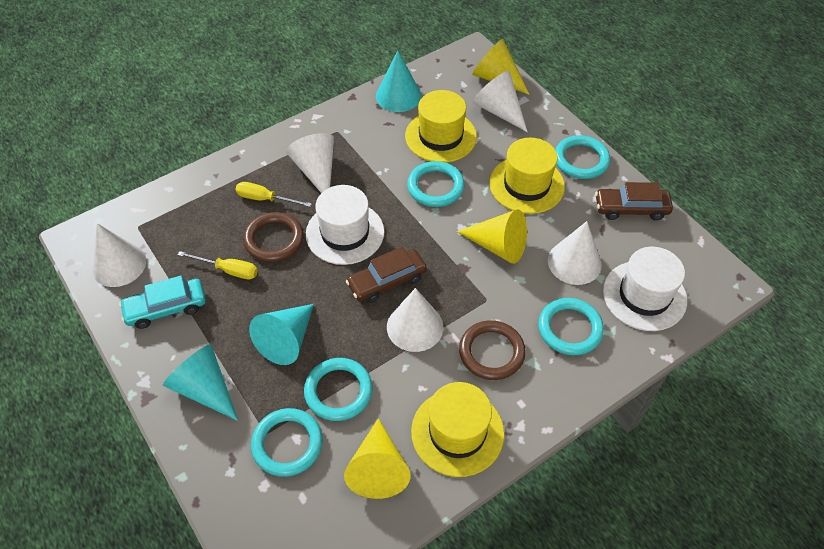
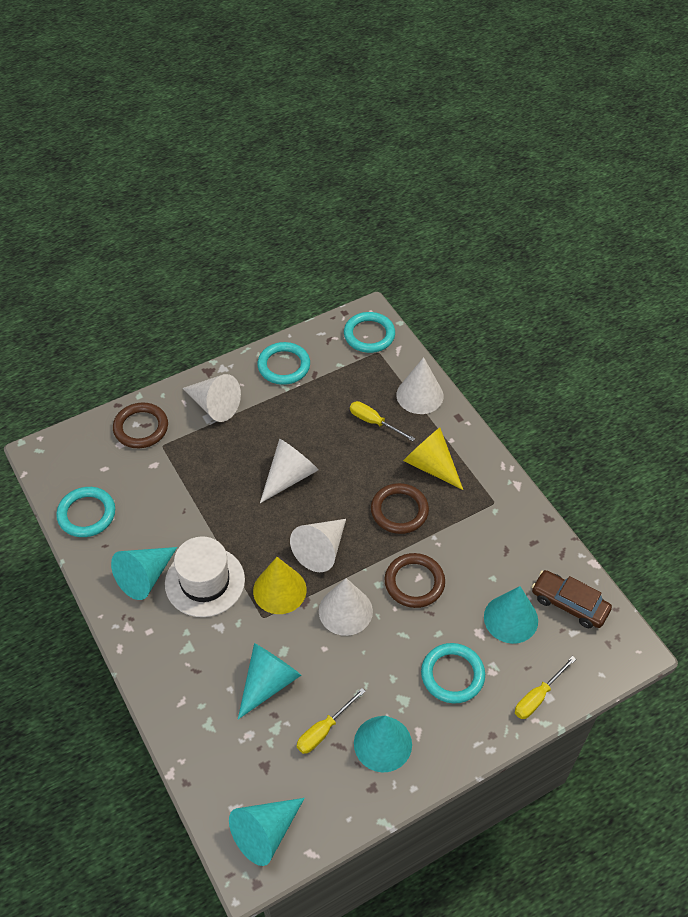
brown car: [346,247,427,303] [595,182,673,220] = 2 -> [532,570,612,628] = 1
brown ring: [243,212,304,262] [459,320,526,380] = 2 -> [113,403,168,448] [371,483,429,534] [385,553,445,608] = 3
turquoise car: [119,276,206,329] = 1 -> none = 0
turquoise cone: [163,344,238,421] [249,304,314,365] [376,51,421,112] = 3 -> [111,547,177,600] [229,798,305,866] [238,643,301,719] [354,716,412,772] [484,586,538,644] = 5
turquoise ring: [251,408,323,477] [304,358,373,421] [407,161,465,207] [538,298,604,355] [555,135,610,179] = 5 -> [56,487,115,537] [257,342,310,385] [344,312,395,353] [421,643,485,703] = 4
white hat: [306,185,384,265] [603,247,687,331] = 2 -> [165,537,245,617] = 1
yellow cone: [344,418,411,499] [457,209,527,264] [472,39,530,95] = 3 -> [253,557,307,614] [403,428,463,490] = 2
yellow hat: [405,90,477,163] [411,382,504,477] [489,138,565,214] = 3 -> none = 0
yellow screwdriver: [178,251,258,279] [235,182,312,207] = 2 -> [297,688,366,754] [350,401,415,441] [515,656,576,719] = 3

